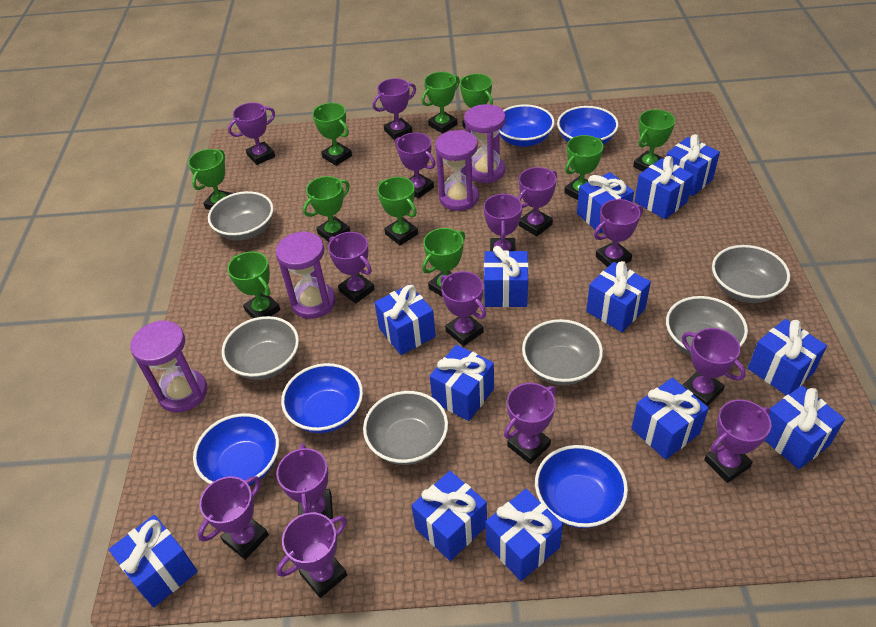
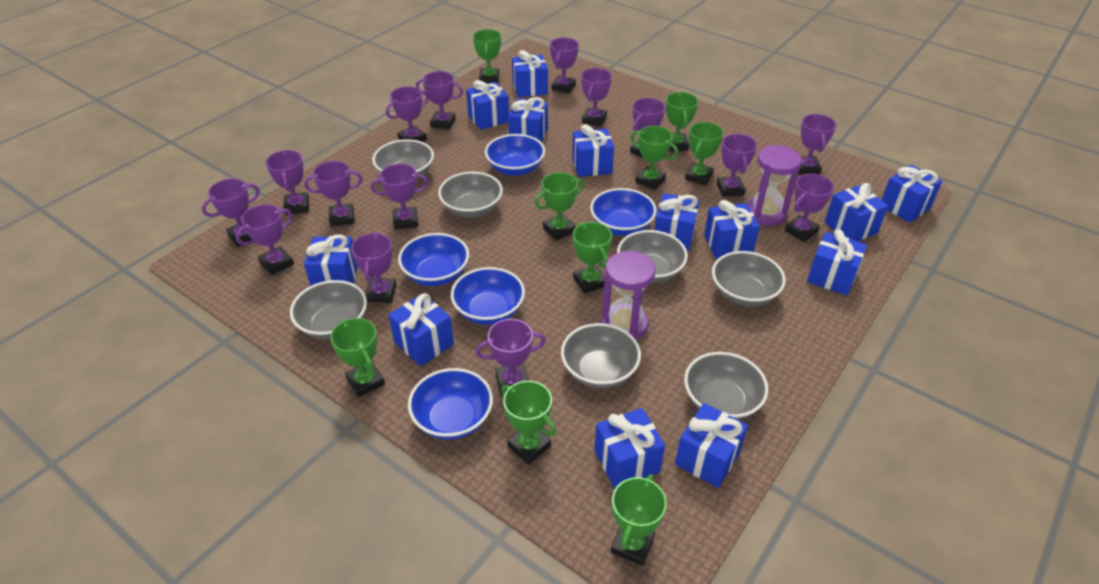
green trophy: [188,149,233,210] [227,252,280,318] [303,176,350,242] [312,103,352,166] [377,177,418,245] [421,72,460,134] [422,228,465,297] [460,74,493,129] [564,135,603,200] [633,109,675,171] = 10 -> [330,318,385,397] [473,29,501,83] [501,381,556,465] [535,172,584,240] [573,222,612,293] [611,474,667,566] [631,126,678,190] [666,92,698,151] [685,122,724,186] = 9
grey bowl: [208,191,273,241] [222,316,299,380] [363,391,448,465] [522,319,603,385] [666,296,748,356] [712,245,790,303] = 6 -> [290,280,367,339] [372,139,434,179] [438,172,503,218] [561,323,641,388] [617,230,688,283] [684,352,768,420] [712,251,786,306] = 7
purple hourglass: [130,320,207,412] [276,231,336,319] [435,130,479,211] [464,104,506,183] = 4 -> [602,251,655,340] [747,145,802,226] = 2
purple trophy: [198,476,269,560] [228,102,275,165] [276,443,333,520] [276,512,347,598] [328,232,375,304] [372,78,416,140] [395,133,435,199] [440,271,486,346] [483,193,522,251] [504,383,556,464] [518,167,557,236] [594,199,643,267] [682,328,746,406] [704,399,771,483] = 14 -> [202,179,260,247] [235,204,294,275] [266,150,309,215] [304,161,363,227] [351,232,397,303] [371,164,429,229] [386,86,429,142] [416,71,463,129] [475,319,546,396] [550,38,579,93] [581,68,612,126] [630,98,665,158] [717,134,757,197] [785,174,834,242] [798,114,837,175] = 15

